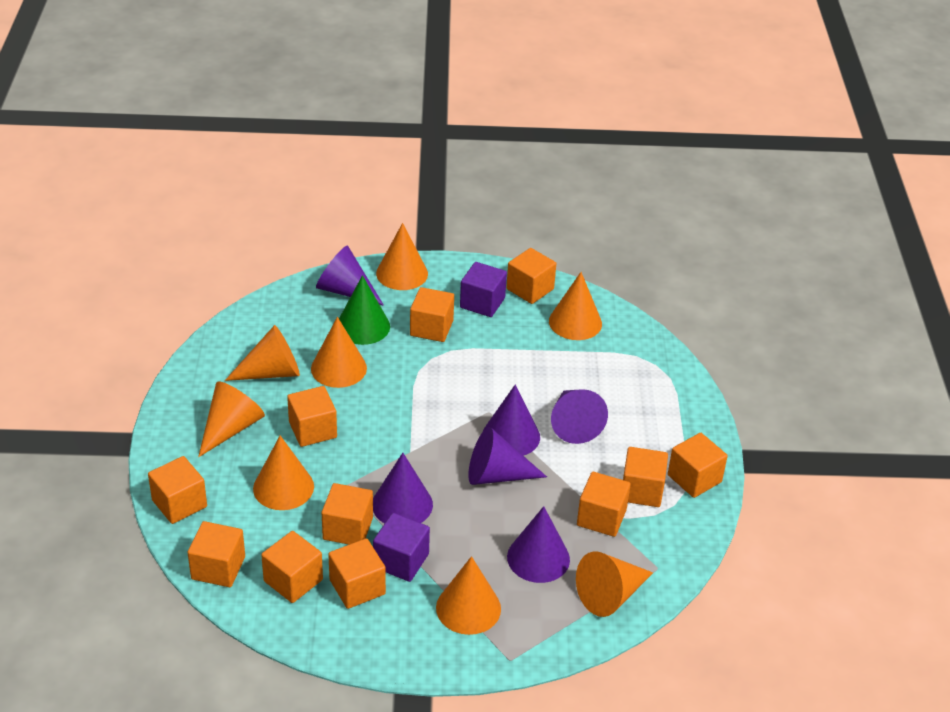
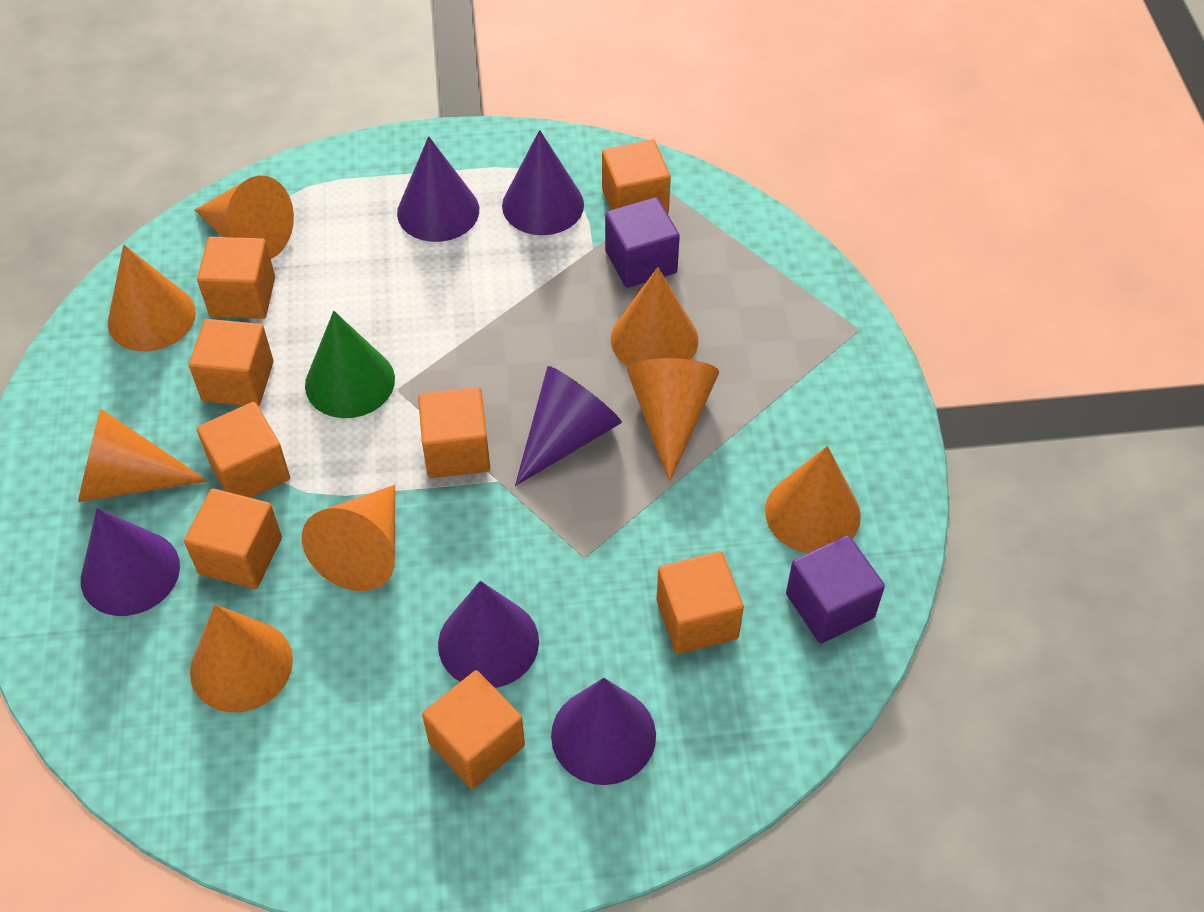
orange cube: [148,456,207,524] [188,521,245,587] [261,531,323,603] [287,386,337,447] [322,483,373,545] [328,538,386,609] [410,287,454,342] [506,248,556,304] [577,472,631,537] [623,447,668,507] [668,433,728,498] = 11 -> [184,489,282,589] [189,319,274,406] [197,237,275,319] [197,402,290,498] [418,387,490,478] [422,670,525,789] [602,139,671,214] [656,551,744,654] = 8

